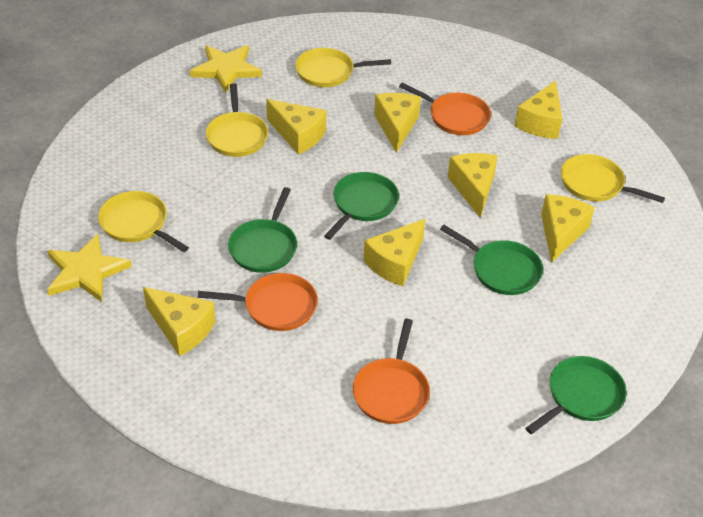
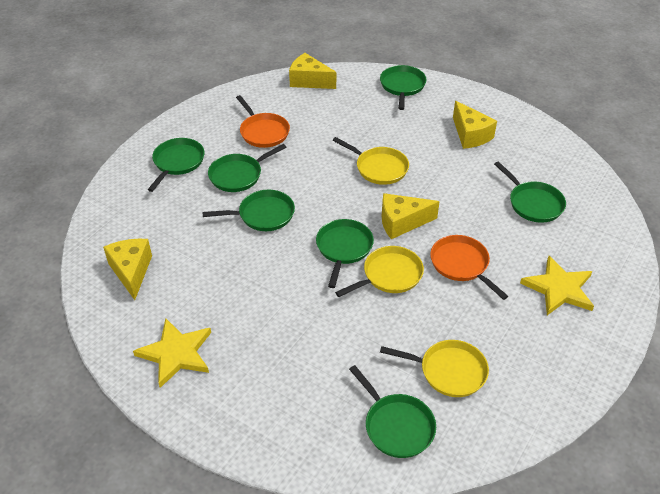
green pan: [228,187,297,273] [324,172,399,240] [440,225,543,295] [525,356,627,434] = 4 -> [148,138,204,192] [202,190,295,231] [208,144,286,192] [316,219,374,288] [349,365,436,458] [380,65,427,110] [494,161,566,223] = 7
orange pan: [198,273,318,331] [353,319,430,424] [399,83,491,135] = 3 -> [236,95,290,148] [430,235,508,300] = 2
yellow cheese: [143,287,216,356] [266,99,326,155] [363,219,425,286] [374,93,421,153] [448,153,498,218] [514,80,562,139] [541,194,595,263] = 7 -> [103,239,152,300] [289,53,336,89] [382,193,440,239] [453,101,497,149] = 4
yellow pan: [98,191,189,252] [206,83,268,157] [295,48,391,87] [561,154,665,203] = 4 -> [333,137,409,185] [335,246,424,297] [380,340,489,397] = 3

